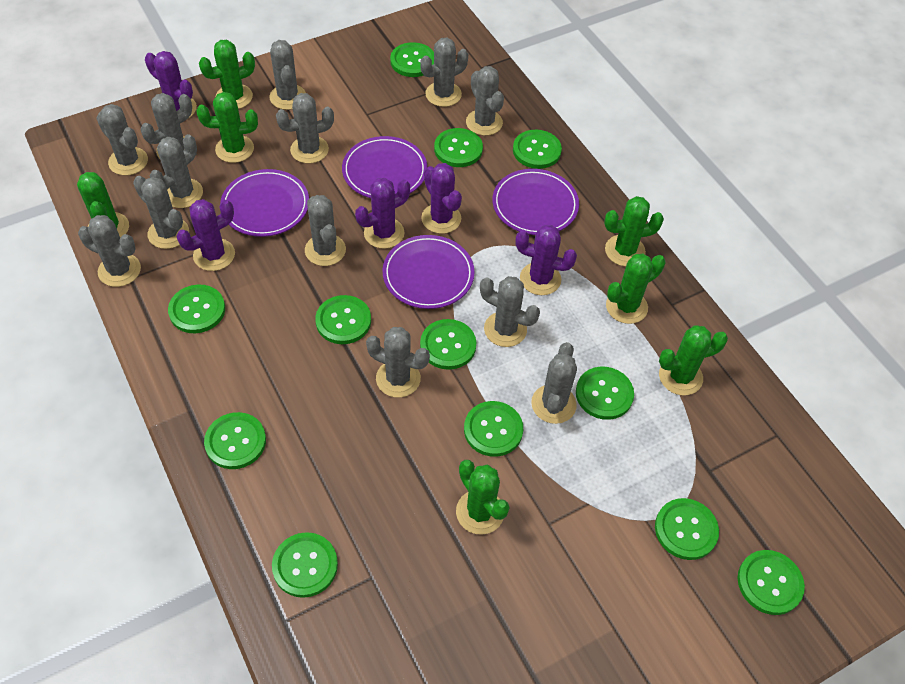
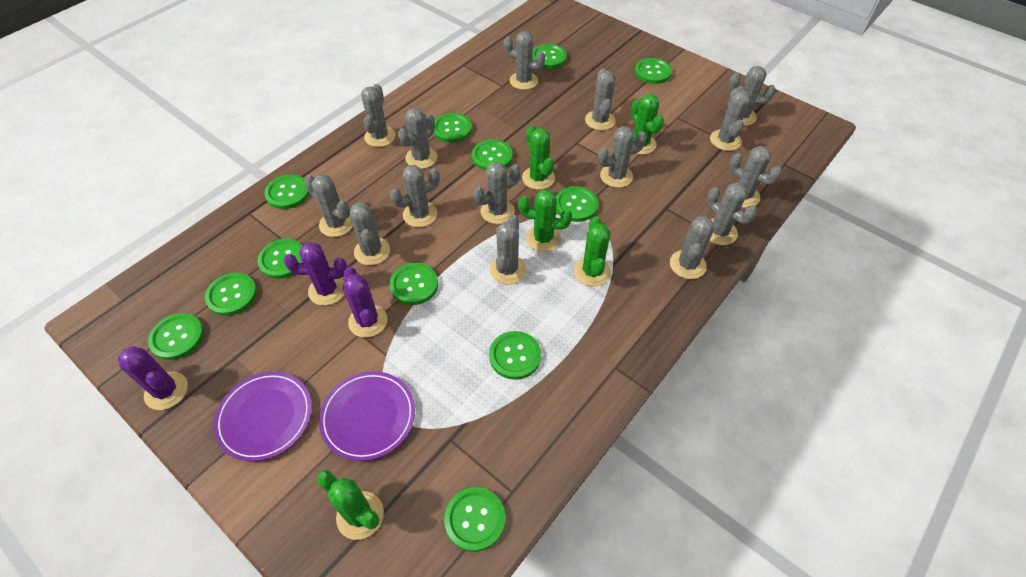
green cactus: [77,172,129,238] [197,92,258,163] [199,40,255,109] [456,460,510,535] [604,196,664,267] [606,254,665,324] [659,325,728,396] = 7 -> [317,470,384,540] [518,189,572,252] [522,125,555,190] [574,216,611,287] [631,94,664,155] = 5
grey cactus: [78,215,141,287] [96,104,148,176] [133,176,189,249] [141,93,192,159] [150,134,203,208] [269,40,306,110] [276,93,334,164] [305,195,346,266] [366,327,430,398] [420,38,468,107] [466,66,504,136] [480,276,540,347] [531,342,577,424] = 13 -> [304,174,353,237] [349,202,390,265] [361,84,396,147] [390,165,440,227] [398,108,437,169] [473,162,520,224] [490,215,526,284] [504,31,545,90] [585,68,616,130] [598,126,647,188] [670,216,714,279] [707,182,757,245] [710,87,751,151] [729,66,775,126] [729,146,782,208] = 15
purple cactus: [145,51,197,118] [177,199,235,271] [355,178,410,249] [421,163,462,234] [515,225,577,295] = 5 -> [118,346,188,410] [283,242,347,306] [343,267,388,338] = 3
purple plate: [220,169,309,237] [342,136,427,198] [383,235,475,309] [492,169,579,235] = 4 -> [214,372,312,461] [319,371,415,461] = 2

